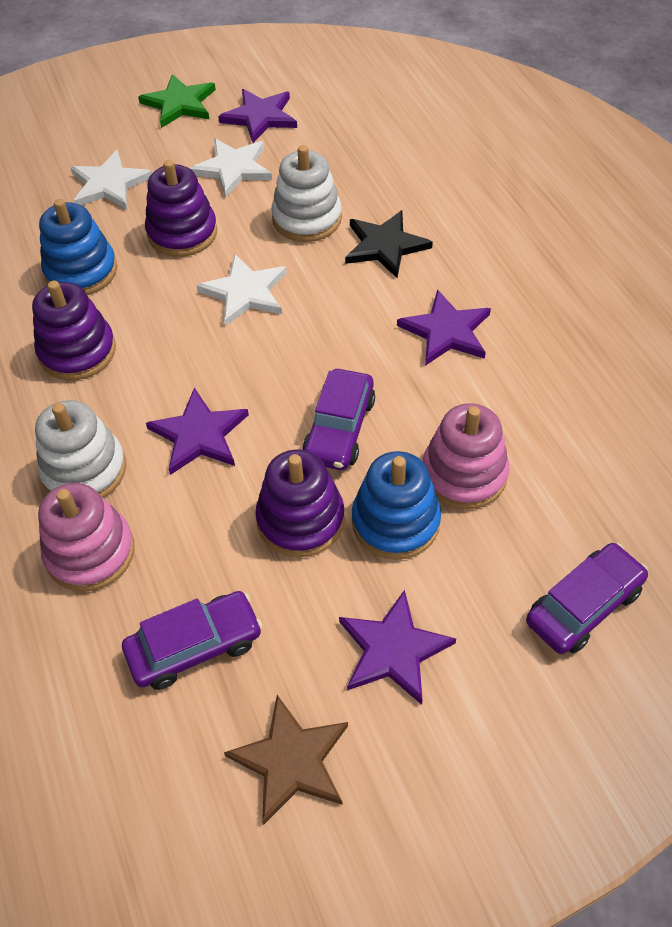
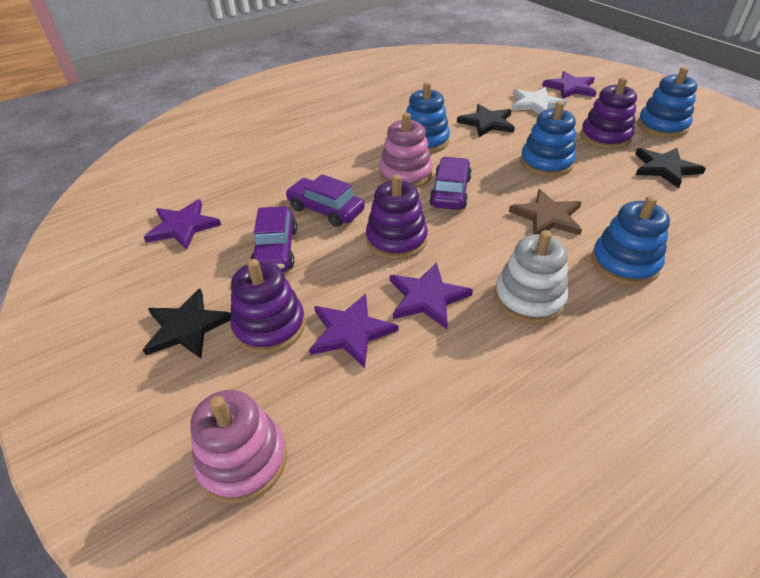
black star: [345,210,433,278] = 1 -> [143,289,231,358] [457,104,515,137] [635,148,706,188] = 3
blue stacking toy: [39,199,117,295] [352,451,441,560] = 2 -> [406,82,450,153] [520,101,576,177] [591,196,670,286] [637,67,697,138] = 4
green star: [138,74,216,128] = 1 -> none = 0
white stacking toy: [35,400,126,498] [271,145,342,242] = 2 -> [495,230,568,324] = 1
white star: [70,150,152,209] [190,139,272,197] [196,254,287,326] = 3 -> [512,87,567,114] = 1

